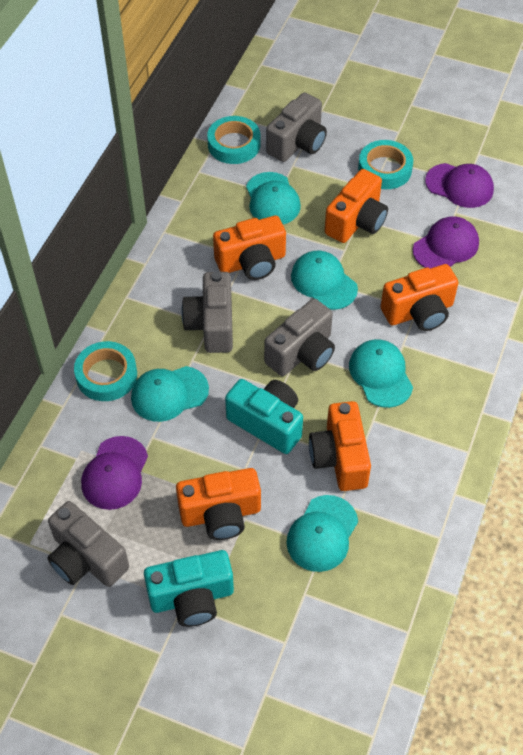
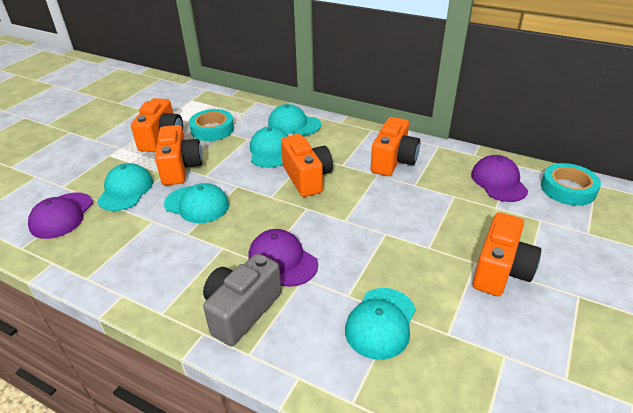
grey camera: [47,501,129,587] [181,272,233,353] [264,298,335,376] [266,92,327,162] = 4 -> [203,253,282,346] = 1
turquoise camera: [144,550,234,627] [225,379,303,454] = 2 -> none = 0
turquoise tape: [74,341,137,401] [207,116,260,164] [358,140,413,189] = 3 -> [189,109,234,141] [541,163,601,206] = 2

